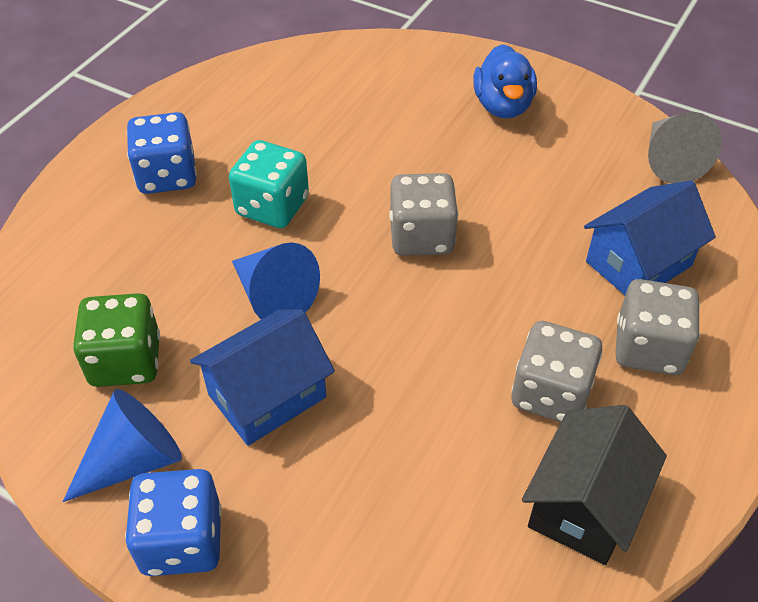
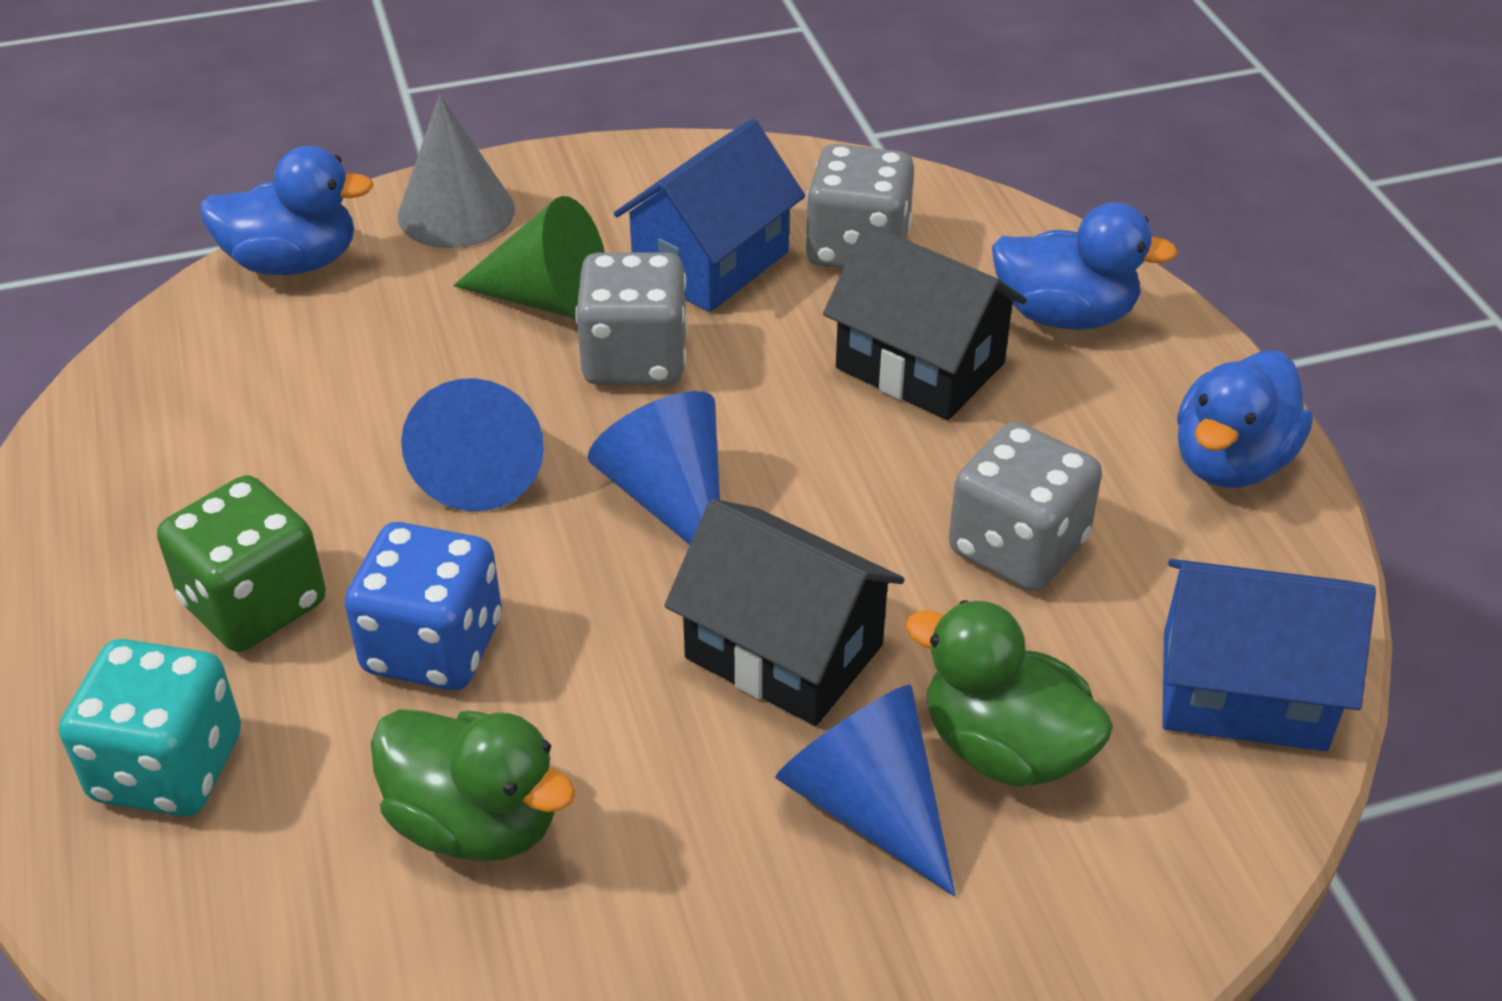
black house: [522,405,667,565] = 1 -> [664,499,905,726] [823,224,1027,420] = 2
blue cone: [63,389,182,502] [232,243,320,319] = 2 -> [401,378,544,511] [588,391,720,545] [775,685,956,896] = 3
blue dice: [125,469,222,576] [127,112,197,194] = 2 -> [345,522,502,690] = 1
blue duck: [473,44,537,119] = 1 -> [200,146,374,275] [992,202,1178,330] [1177,350,1313,488] = 3
green cone: none = 0 -> [453,196,605,319] = 1
green duck: none = 0 -> [371,709,576,861] [905,600,1113,787] = 2

